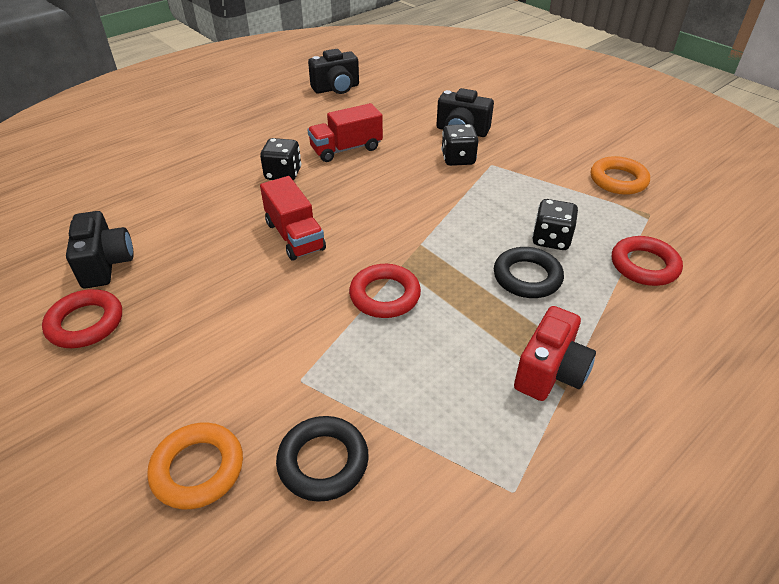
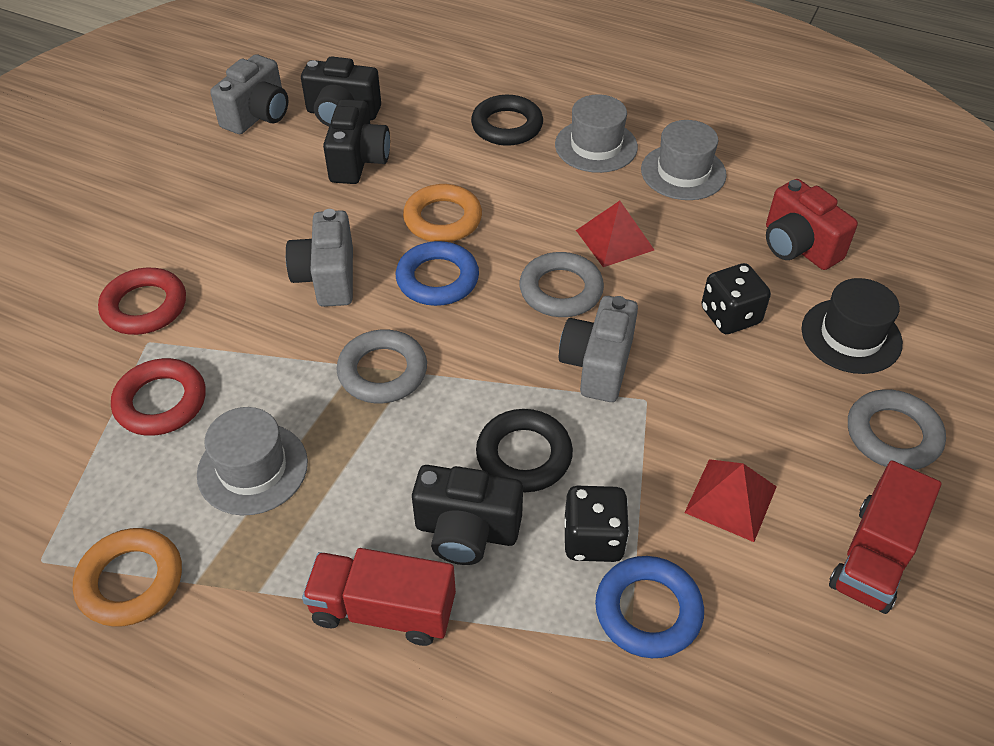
black dice: [260,138,301,181] [441,124,478,166] [532,199,578,250] = 3 -> [564,486,630,562] [701,263,771,334] = 2
black hat: none = 0 -> [802,278,903,374] = 1
blue ring: none = 0 -> [396,241,479,306] [595,556,704,658] = 2
grey camera: none = 0 -> [210,54,288,134] [286,209,353,307] [559,296,638,402] = 3
grey hat: none = 0 -> [197,407,308,515] [555,94,638,173] [641,120,727,200] = 3
grey ring: none = 0 -> [337,329,427,403] [519,252,604,317] [848,389,946,470] = 3
red pyramid: none = 0 -> [576,201,654,267] [684,459,777,542] = 2
red ring: [42,289,122,348] [349,264,421,318] [612,236,683,286] = 3 -> [98,268,186,335] [111,358,206,436] = 2

